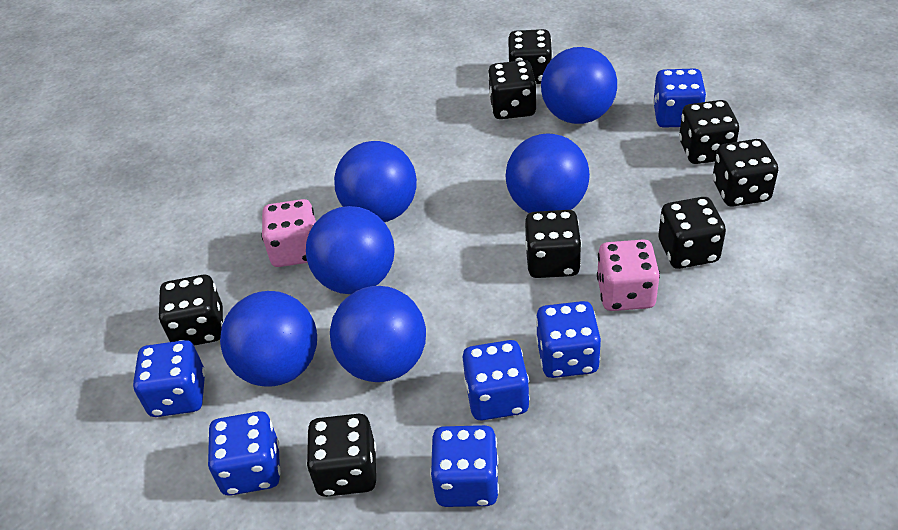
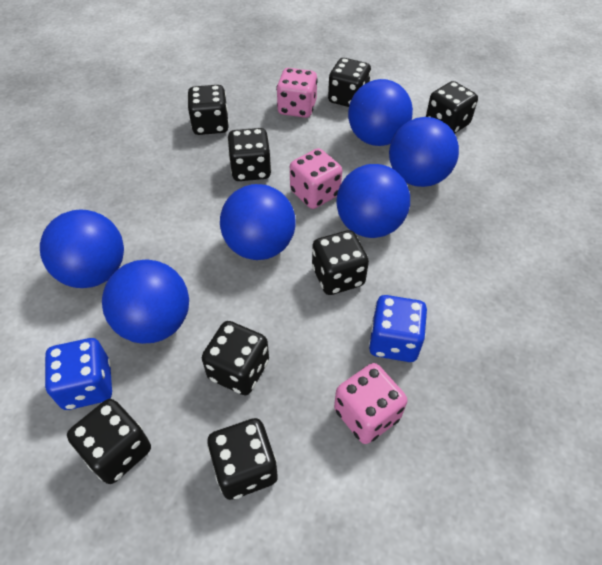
blue dice: [133,340,205,417] [208,411,281,496] [430,425,499,507] [463,340,530,421] [536,301,601,378] [653,68,706,128] = 6 -> [45,338,112,410] [369,295,427,362] = 2
pink dice: [261,199,316,267] [597,239,660,311] = 2 -> [276,68,318,118] [290,148,342,209] [334,363,407,444] = 3

